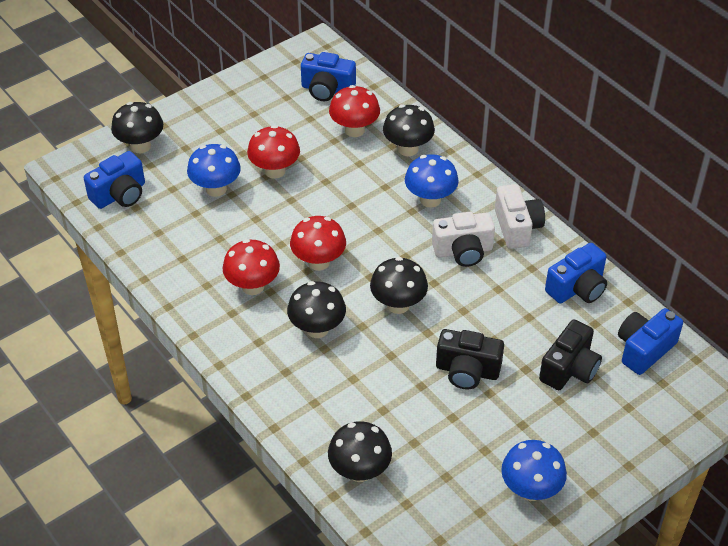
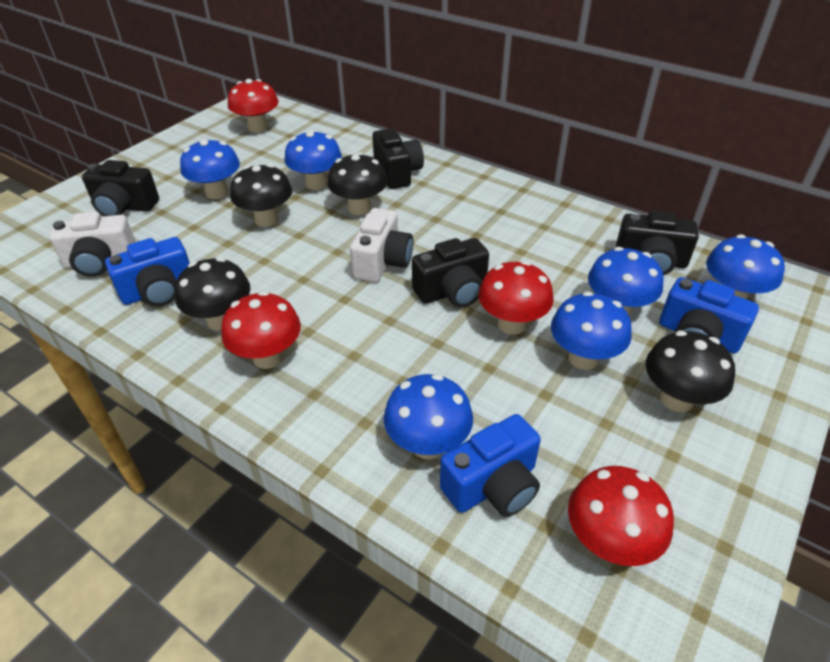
black camera: [436,329,504,390] [539,319,602,390] = 2 -> [82,160,159,216] [372,128,424,189] [412,238,489,307] [616,210,699,275] = 4
black mushroom: [111,102,163,153] [287,281,346,338] [328,421,392,482] [370,257,428,314] [383,104,435,156] = 5 -> [175,257,250,331] [230,164,292,227] [327,152,388,215] [646,331,735,412] = 4
blue camera: [84,151,145,209] [301,52,356,101] [545,243,607,303] [618,308,683,375] = 4 -> [105,237,190,307] [440,414,541,517] [659,277,759,354] = 3
blue mushroom: [187,144,241,197] [405,154,459,208] [501,440,567,501] = 3 -> [180,139,240,199] [285,130,342,190] [384,374,473,459] [551,291,632,370] [588,247,664,317] [706,234,785,299] = 6

